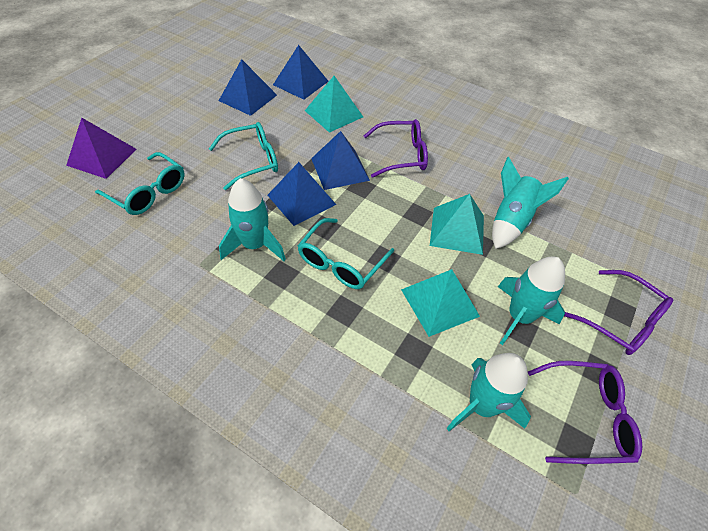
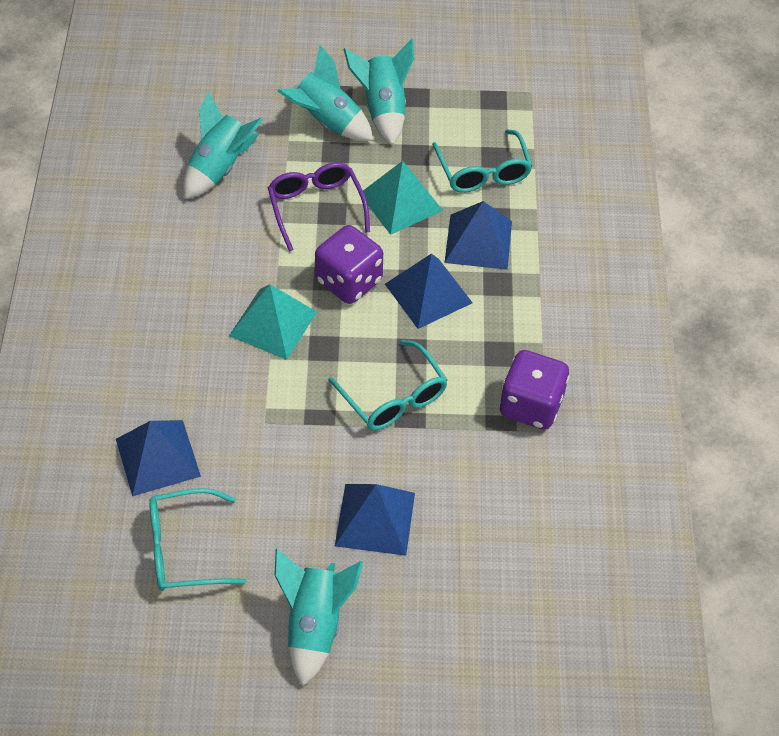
purple dice: none = 0 -> [315,225,383,304] [499,350,570,430] = 2
purple glasses: [364,119,428,178] [528,361,642,464] [564,270,673,355] = 3 -> [268,162,370,251] = 1
purple pyramid: [66,118,136,179] = 1 -> none = 0
turquoise pyramid: [305,76,363,133] [401,269,480,337] [430,194,484,255] = 3 -> [229,284,317,360] [363,161,443,235] = 2

